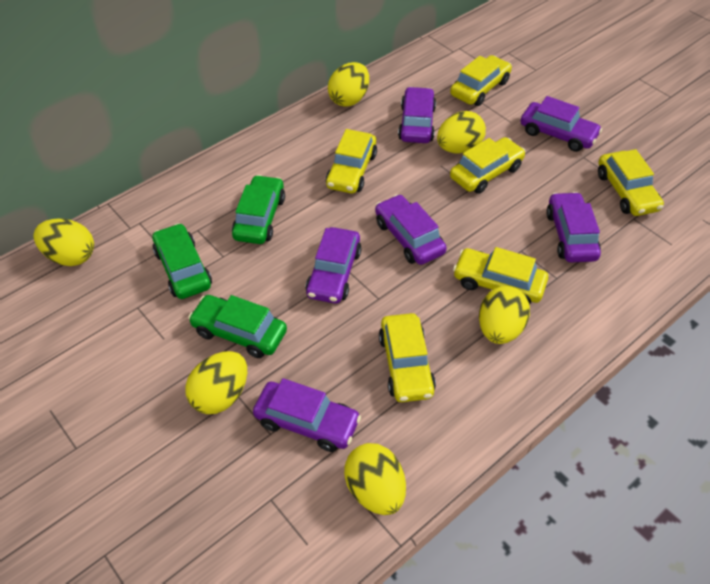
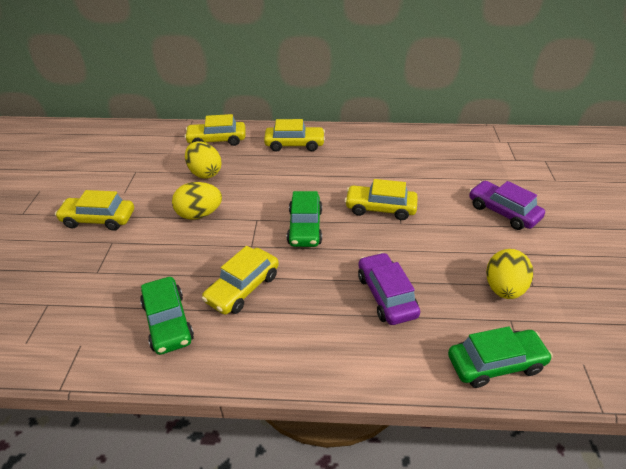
purple car: [253,378,361,452] [306,227,362,304] [375,194,447,265] [398,87,436,143] [521,96,602,152] [546,192,601,263] = 6 -> [358,252,420,325] [469,181,545,230] = 2
yellow car: [326,129,377,194] [379,313,436,402] [450,55,512,106] [450,137,526,194] [453,247,548,304] [598,149,664,216] = 6 -> [55,190,134,231] [184,114,245,146] [202,246,279,315] [264,119,325,152] [345,179,418,220] = 5
yellow egg: [34,218,94,266] [185,351,247,414] [328,62,369,107] [344,443,406,515] [437,111,486,154] [479,286,530,344] = 6 -> [172,182,222,219] [185,142,221,179] [486,249,533,299] = 3

